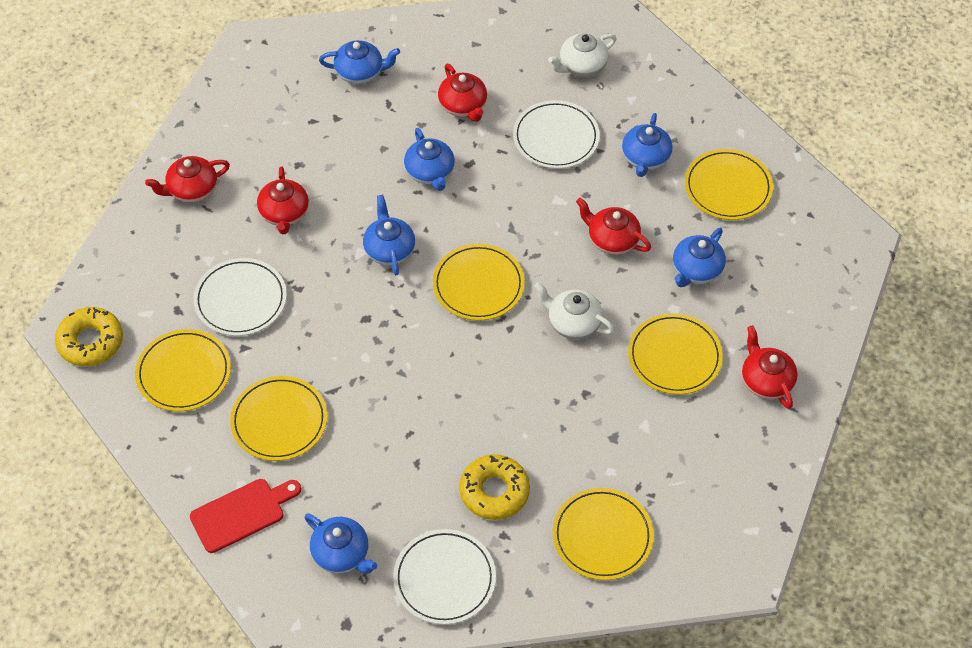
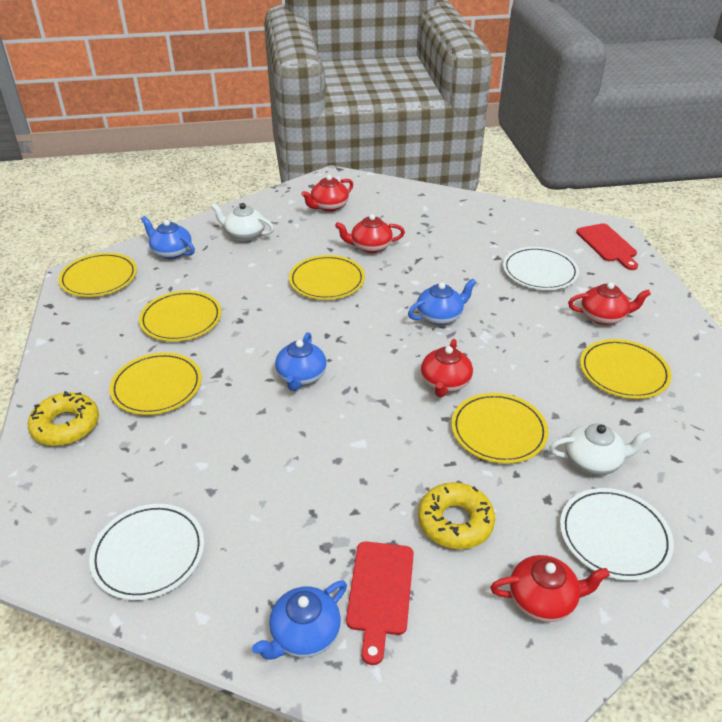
blue teapot: [304,513,377,574] [319,40,400,84] [363,195,415,275] [404,128,455,191] [622,113,672,177] [673,228,726,287] = 6 -> [141,216,195,259] [252,580,347,660] [275,332,327,391] [408,279,476,325] = 4
red cutting board: [190,479,301,553] = 1 -> [346,542,414,665] [576,223,638,270] = 2

